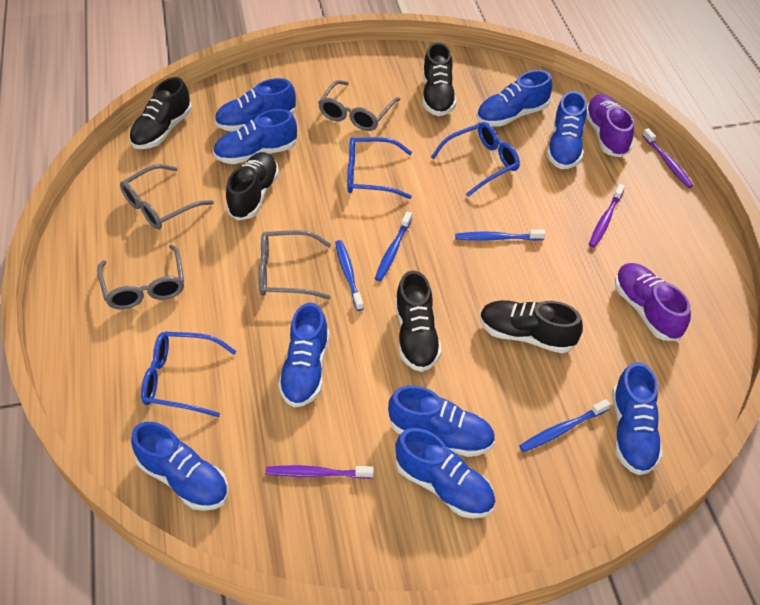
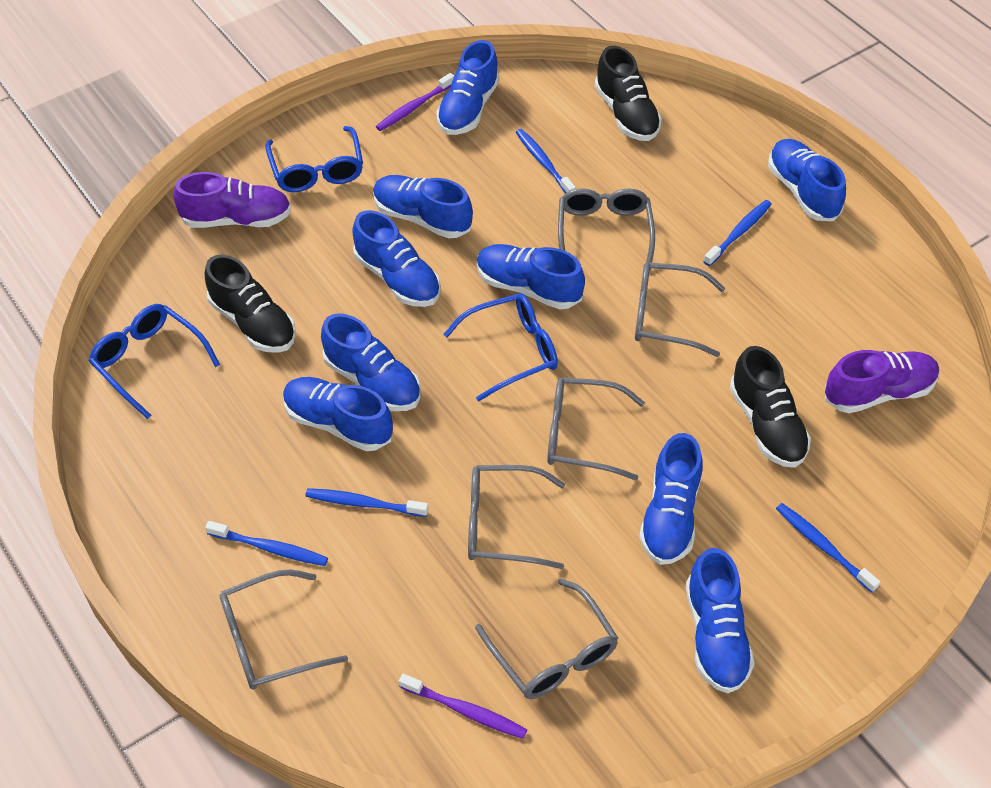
black shoe: [129,77,192,149] [226,152,279,220] [395,271,442,372] [423,42,456,116] [480,300,583,353] = 5 -> [205,255,296,353] [595,46,662,141] [730,346,811,468] = 3
blue toothbrush: [335,240,364,311] [375,212,412,281] [455,229,545,241] [519,399,611,452] = 4 -> [205,521,328,566] [305,488,428,517] [516,129,576,193] [703,200,772,266] [776,503,880,593] = 5
grey glasses: [97,245,184,310] [120,164,214,230] [259,230,331,300] [318,80,401,131] = 4 -> [220,570,348,690] [468,465,565,569] [475,578,618,699] [547,377,645,480] [558,188,655,271] [635,262,725,357] = 6
purple toothbrush: [266,465,374,479] [589,184,625,248] [642,128,693,188] = 3 -> [376,73,454,131] [399,674,527,739] = 2

